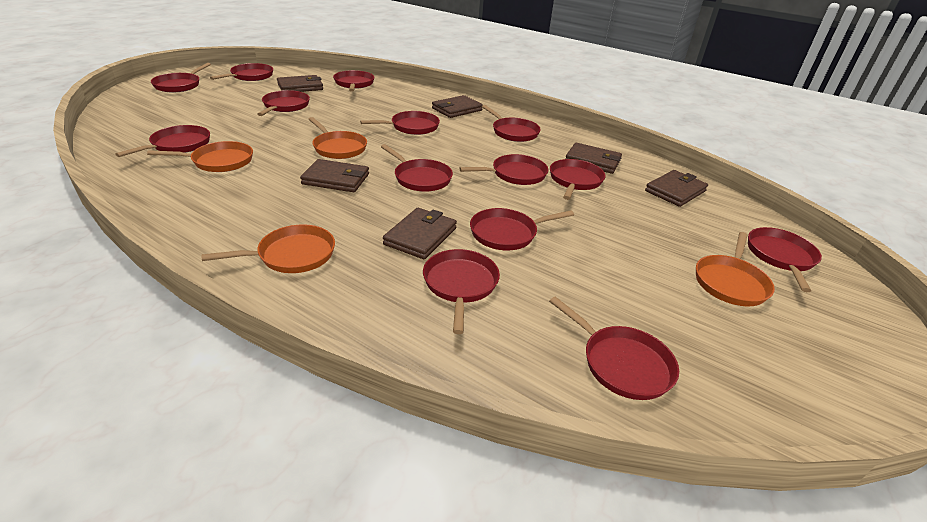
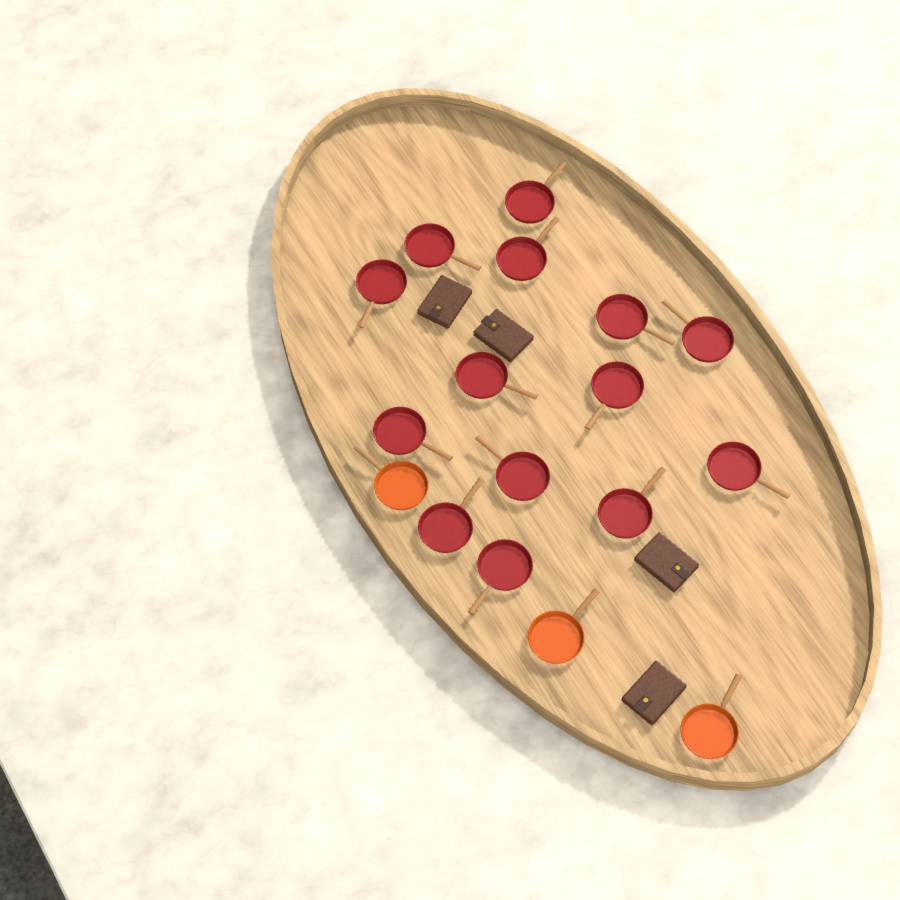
brown wallet: [277,75,323,92] [300,159,369,192] [383,208,457,259] [432,95,483,118] [566,143,622,174] [645,170,708,207] = 6 -> [417,275,472,329] [474,309,534,362] [622,661,687,725] [634,532,699,592] = 4
orange pan: [147,141,253,172] [201,224,335,273] [308,117,367,159] [696,232,775,306] = 4 -> [353,444,429,510] [528,588,600,664] [681,674,742,759] = 3

